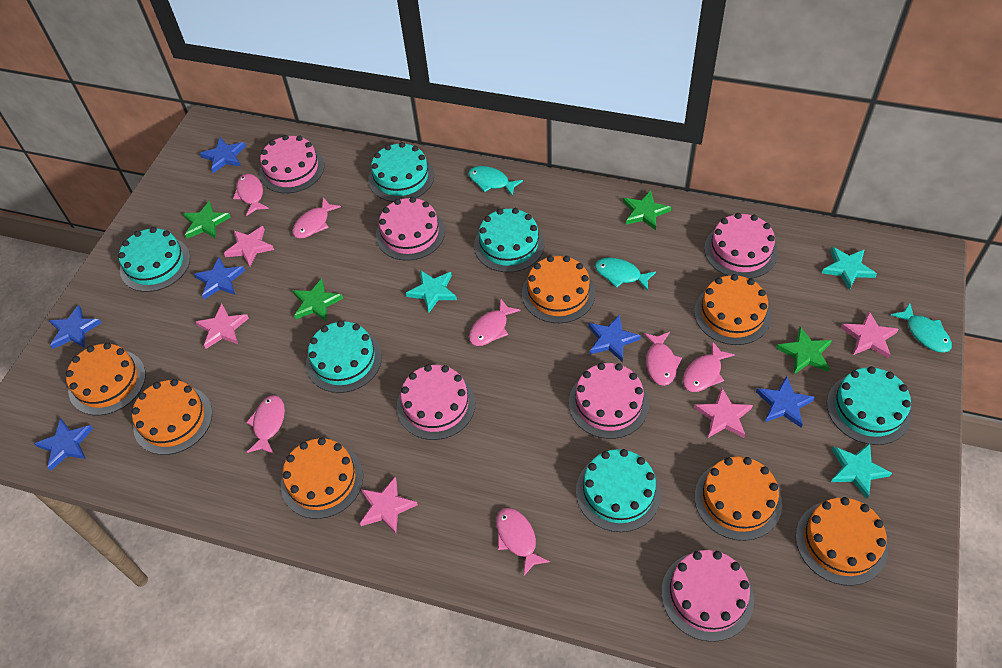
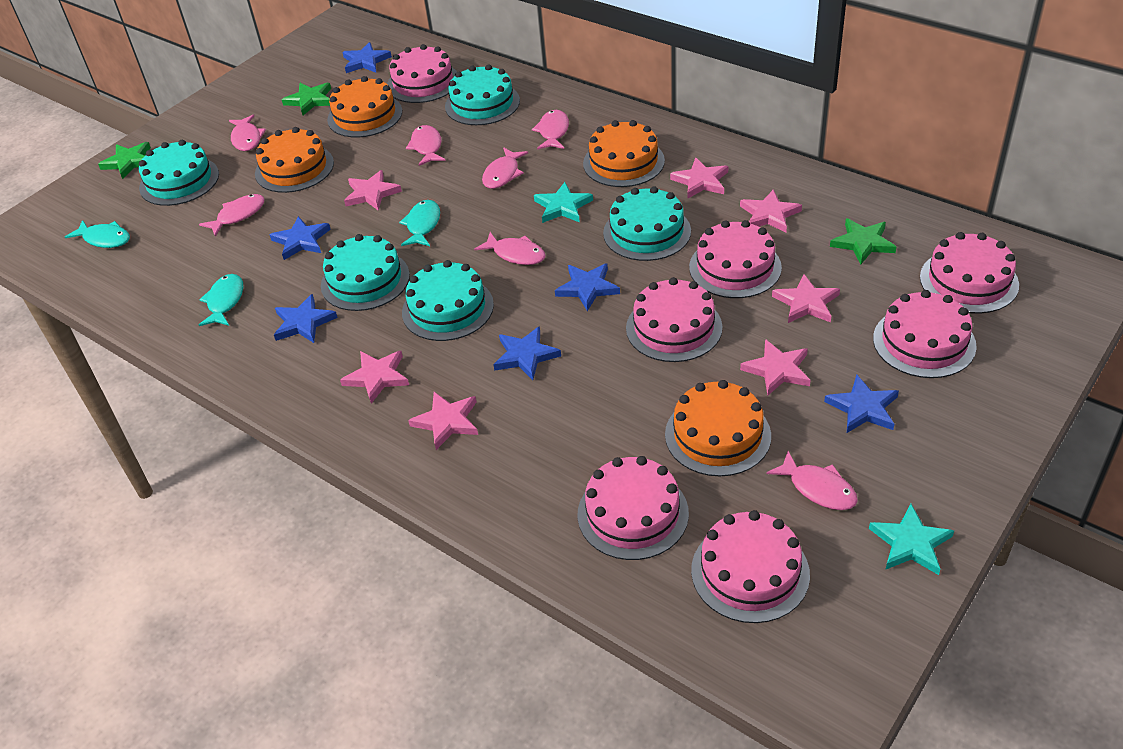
green star: [183,201,231,239] [293,278,343,322] [623,190,671,230] [776,327,832,374] = 4 -> [98,142,151,179] [282,83,331,115] [830,218,896,264] = 3
orange cake: [66,343,146,415] [132,379,212,455] [281,438,363,519] [522,256,595,323] [694,274,771,345] [694,457,782,541] [796,497,888,586] = 7 -> [255,127,334,193] [327,76,402,138] [583,120,665,187] [665,380,771,476] = 4
pink cake: [259,135,324,193] [376,197,445,261] [397,365,476,440] [569,363,649,439] [661,550,754,642] [704,213,778,279] = 6 -> [387,44,457,103] [577,456,689,560] [626,277,722,362] [689,220,782,298] [691,510,810,623] [873,290,977,378] [920,232,1019,314] = 7
pink star: [196,304,249,349] [224,226,274,266] [360,477,418,534] [694,388,753,438] [841,311,899,358] = 5 -> [340,351,409,404] [344,170,402,211] [408,392,478,450] [670,157,728,199] [740,190,802,233] [740,339,811,395] [772,274,840,323] = 7
turquoise cake: [118,227,190,292] [306,320,382,393] [368,142,434,202] [474,208,544,272] [576,449,661,532] [827,366,912,445] = 6 -> [139,140,219,206] [321,234,410,311] [402,260,494,341] [445,64,520,125] [603,186,691,261] = 5
turquoise star: [406,270,457,313] [822,247,877,290] [831,443,892,499] = 3 -> [534,182,593,223] [869,504,954,575] = 2

